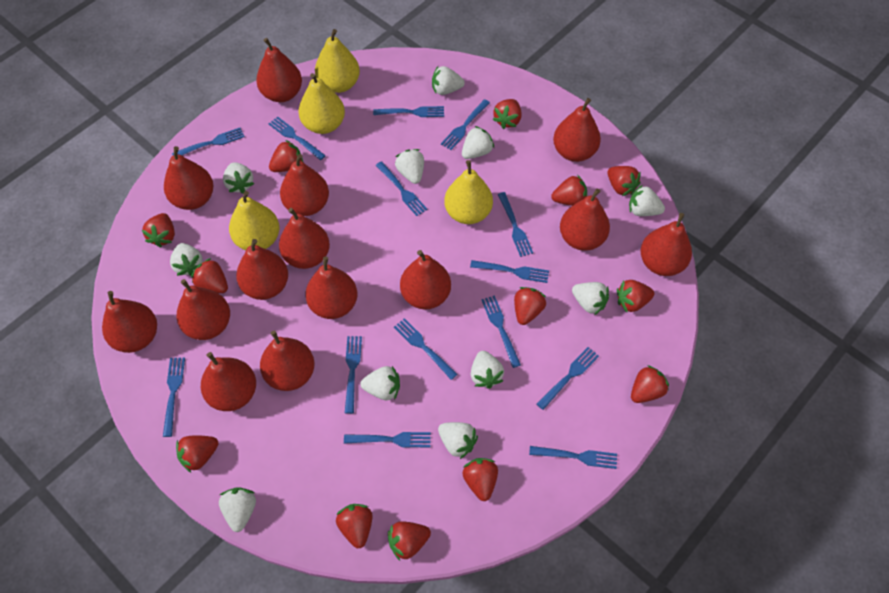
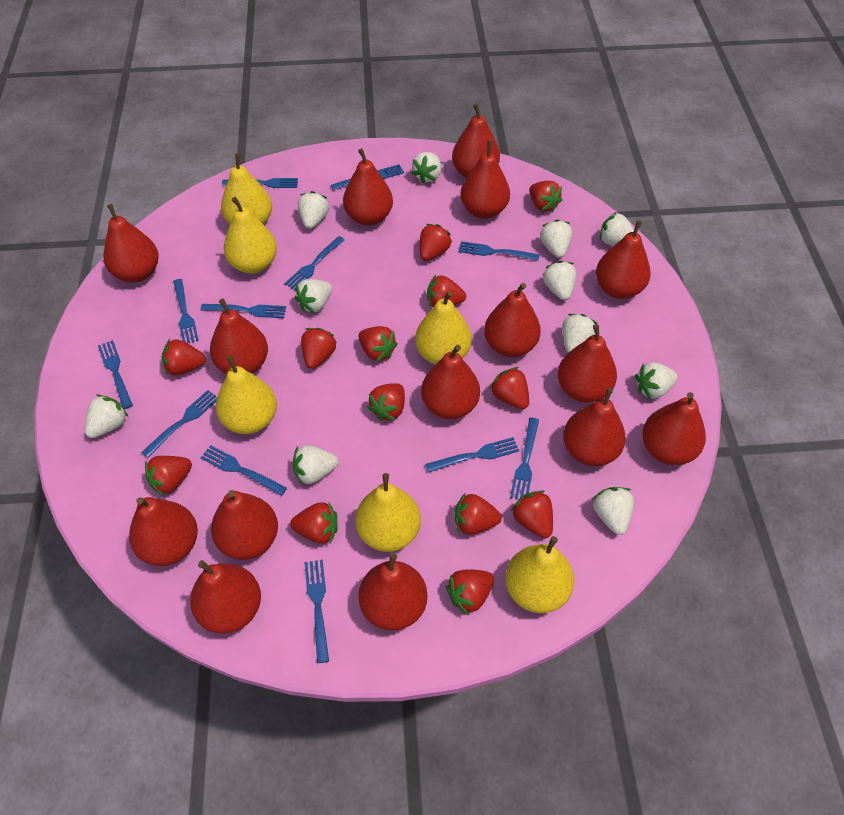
blue fork: [163,357,185,437] [172,128,245,155] [269,116,326,160] [344,432,431,447] [345,336,362,414] [373,106,444,117] [376,161,427,216] [394,318,458,380] [441,99,490,150] [470,260,549,283] [481,295,521,368] [497,192,533,257] [529,446,617,469] [537,347,599,410] = 14 -> [98,340,133,409] [141,390,217,458] [173,279,199,343] [200,445,287,496] [201,304,286,318] [222,178,298,188] [285,236,345,291] [304,560,329,663] [331,164,404,190] [425,437,519,473] [459,241,539,261] [510,417,539,499] = 12
red pear: [102,291,157,353] [164,146,213,210] [177,279,230,340] [201,352,256,411] [236,239,288,300] [256,38,302,102] [260,331,315,391] [279,208,330,269] [280,154,329,216] [306,257,357,319] [400,250,451,309] [553,98,601,162] [560,188,610,251] [641,213,692,276] = 14 -> [103,204,159,282] [129,497,198,566] [190,560,261,634] [210,299,268,374] [211,490,278,560] [343,148,393,226] [358,553,427,630] [421,345,480,419] [452,103,500,178] [460,140,510,219] [484,283,541,357] [558,324,617,402] [563,388,626,466] [596,220,651,299] [642,392,706,465] = 15
yellow pear: [229,191,280,250] [299,73,345,134] [315,29,360,93] [444,160,493,224] = 4 -> [216,356,277,434] [221,153,272,225] [224,197,277,274] [355,473,421,552] [415,291,472,364] [505,536,574,613] = 6

